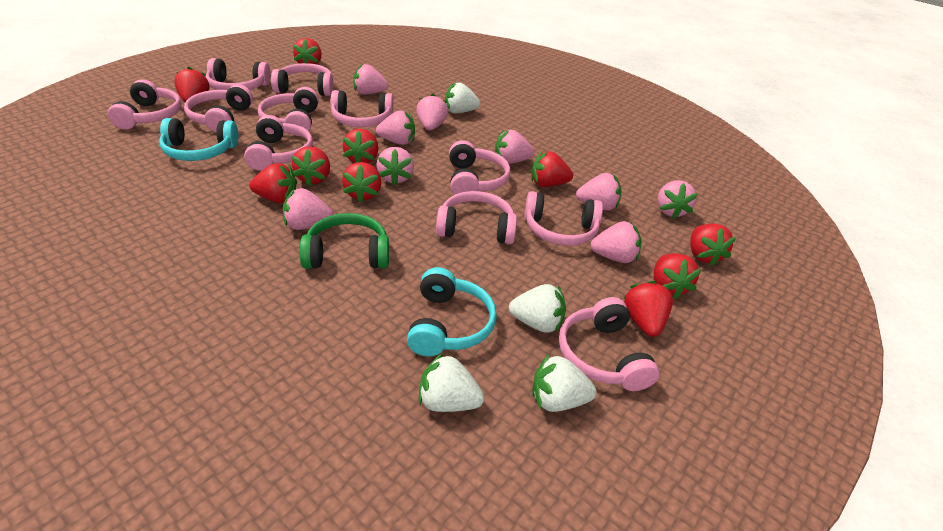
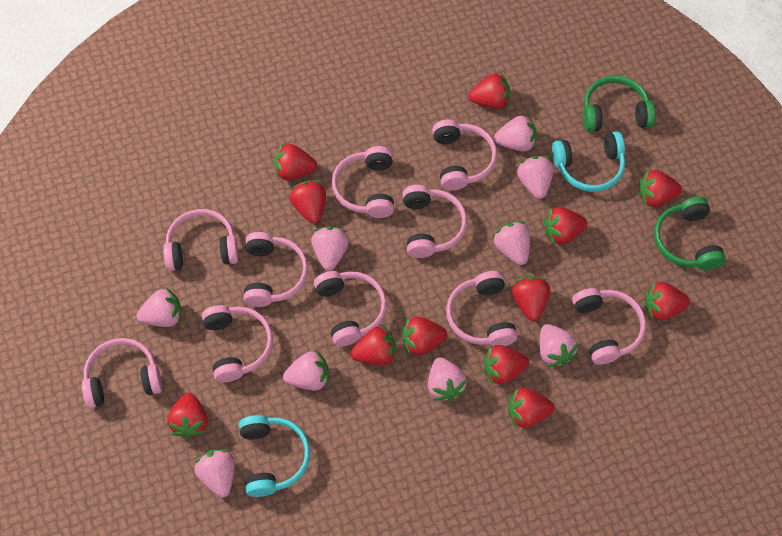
green headphones: [299,213,389,269] = 1 -> [583,76,655,132] [654,196,726,270] = 2
pink headphones: [108,79,182,130] [184,84,253,132] [206,58,271,90] [244,115,313,171] [258,87,319,136] [271,63,333,96] [331,90,393,127] [436,191,517,244] [449,140,510,194] [524,191,603,246] [559,297,659,391] = 11 -> [82,338,162,408] [163,209,239,271] [202,305,273,382] [243,232,308,307] [314,271,387,346] [332,146,394,218] [402,185,467,258] [432,119,497,191] [446,271,518,346] [572,288,646,365] = 10
red strawberry: [174,67,210,102] [249,163,297,203] [292,147,330,186] [293,38,322,64] [342,162,382,203] [343,129,379,163] [531,151,573,187] [624,281,673,337] [654,253,701,299] [690,224,736,266] = 10 -> [167,393,208,439] [274,142,317,180] [290,180,326,224] [351,326,396,365] [402,317,447,356] [469,72,510,109] [484,345,529,384] [508,388,555,428] [512,276,550,321] [544,207,588,245] [639,169,682,207] [645,282,690,320] = 12
white strawberry: [419,353,484,412] [445,82,480,113] [509,284,566,333] [532,354,597,412] = 4 -> none = 0

